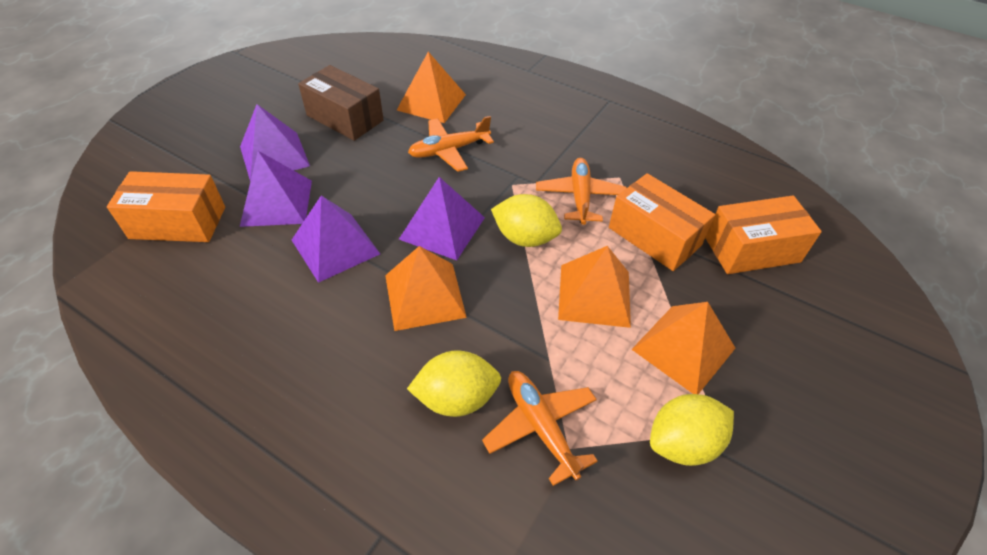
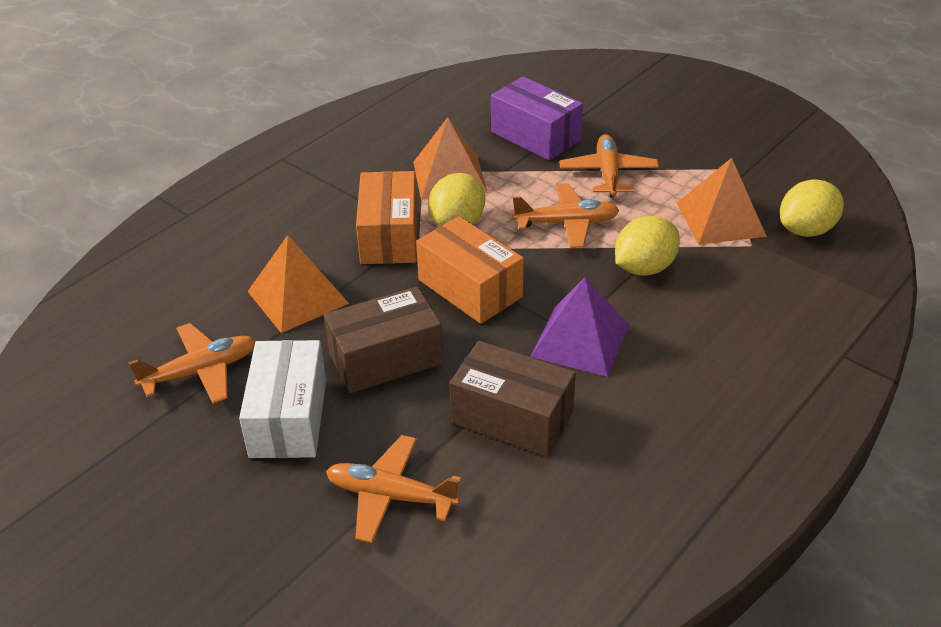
brown box: [298,65,384,141] = 1 -> [324,286,443,393] [449,341,576,457] = 2
orange box: [107,171,225,242] [609,173,715,271] [706,196,822,274] = 3 -> [356,171,417,264] [416,216,524,324] = 2
orange plane: [408,116,494,172] [482,371,598,486] [536,158,627,225] = 3 -> [129,323,256,404] [326,435,461,543] [512,183,619,248] [559,134,659,197] = 4
orange pyramid: [385,246,467,331] [397,52,466,123] [558,246,631,328] [631,302,735,394] = 4 -> [247,235,349,333] [413,117,488,200] [677,158,767,245] = 3
purple box: none = 0 -> [491,76,583,161] = 1
purple pyramid: [240,104,310,181] [240,151,312,227] [292,195,380,283] [399,177,485,260] = 4 -> [531,277,629,377] = 1
white box: none = 0 -> [239,340,326,458] = 1

